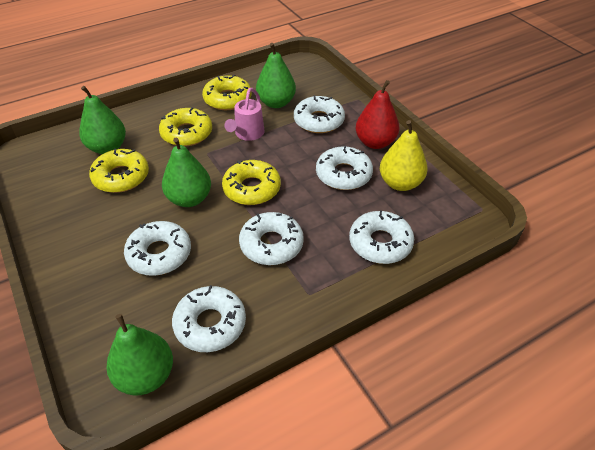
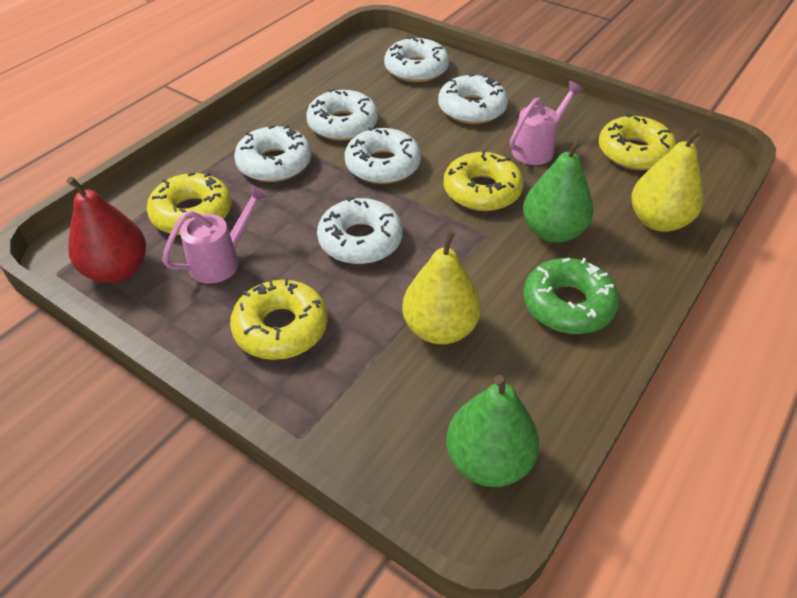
green donut: none = 0 -> [523,258,619,334] = 1
green pear: [79,86,126,154] [106,314,173,396] [162,138,211,207] [256,43,296,108] = 4 -> [446,375,539,487] [523,138,593,243] = 2
pink watering can: [224,88,264,141] = 1 -> [162,184,268,284] [510,81,583,165] = 2
yellow pear: [380,120,427,191] = 1 -> [402,230,481,344] [631,128,703,232] = 2

